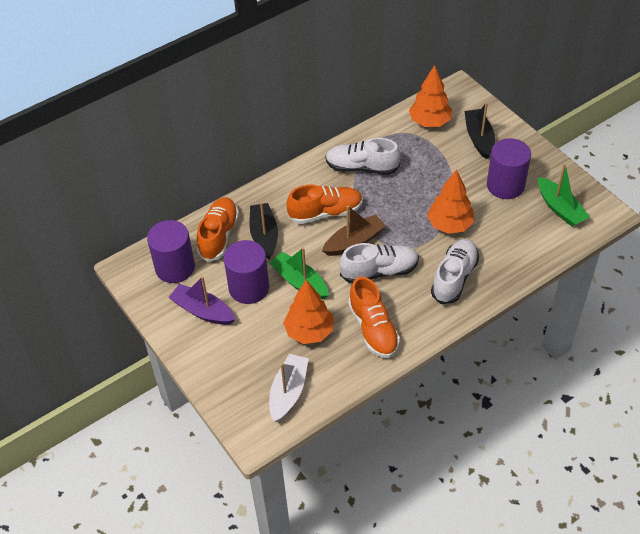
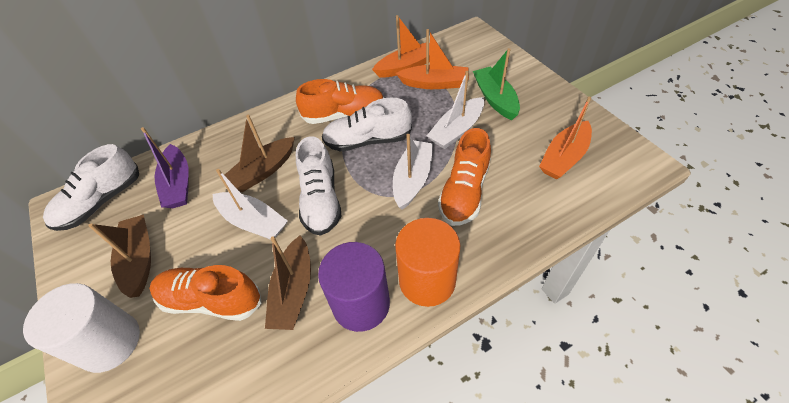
black boat: [250,202,278,259] [465,102,495,159] = 2 -> none = 0
brown boat: [322,205,386,256] = 1 -> [88,214,151,298] [220,115,295,192] [265,235,311,330] = 3
green boat: [269,247,329,300] [538,164,590,227] = 2 -> [473,48,520,120] = 1
orange boat: none = 0 -> [372,15,430,78] [396,29,469,89] [539,97,592,179] = 3
orange cylinder: none = 0 -> [395,218,460,307] = 1
orange tree: [283,280,334,344] [409,65,452,127] [427,170,475,234] = 3 -> none = 0
purple cylinder: [147,220,195,283] [224,240,269,304] [487,138,531,199] = 3 -> [318,242,390,332] = 1
white boat: [269,354,309,422] = 1 -> [212,169,288,240] [393,134,433,210] [427,71,484,149] = 3
white cylinder: none = 0 -> [23,283,140,373] = 1

